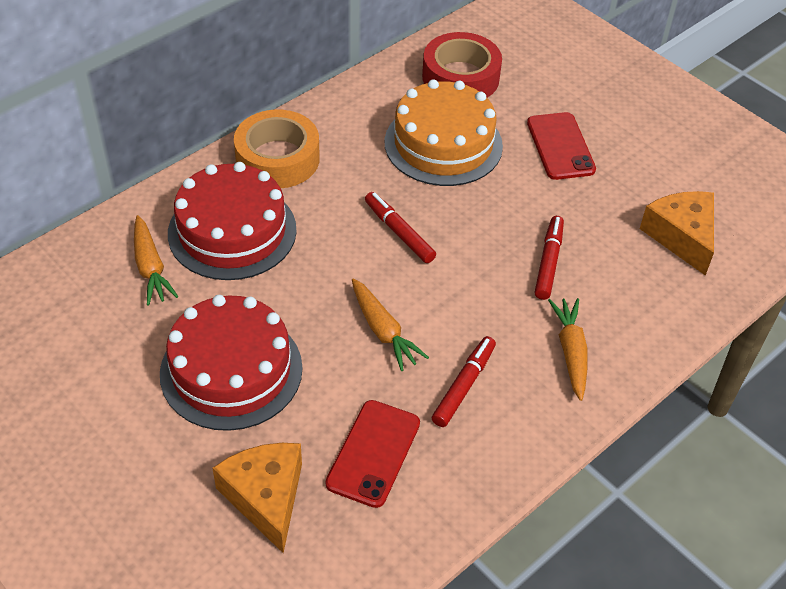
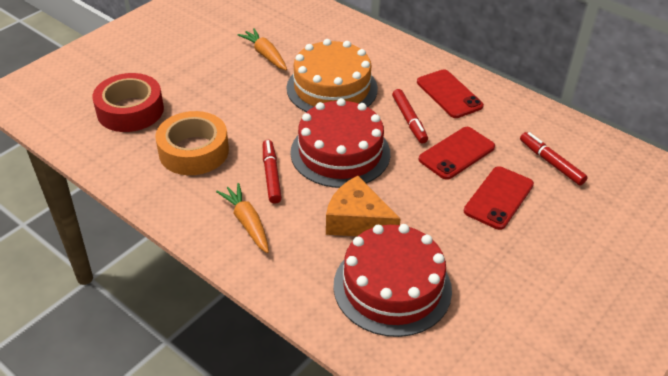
orange carrot: [134,215,179,305] [352,279,429,371] [548,298,588,401] = 3 -> [216,183,269,253] [238,28,287,70] = 2
orange cheese: [212,443,302,553] [640,191,714,276] = 2 -> [326,176,400,236] = 1
red phone: [325,400,420,508] [527,112,596,180] = 2 -> [417,69,484,118] [418,127,495,180] [464,166,534,230] = 3

